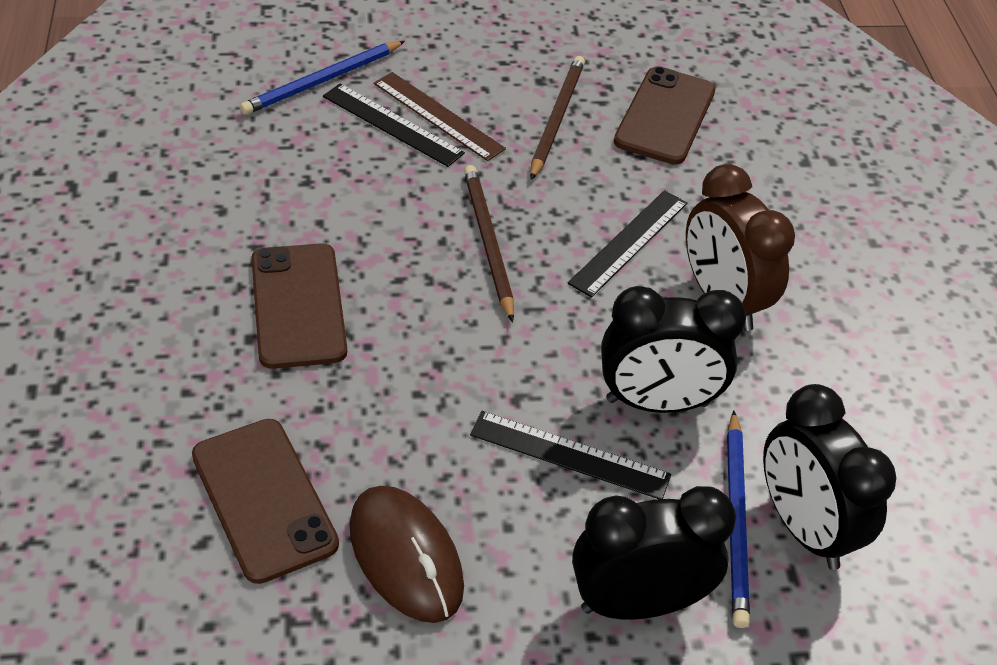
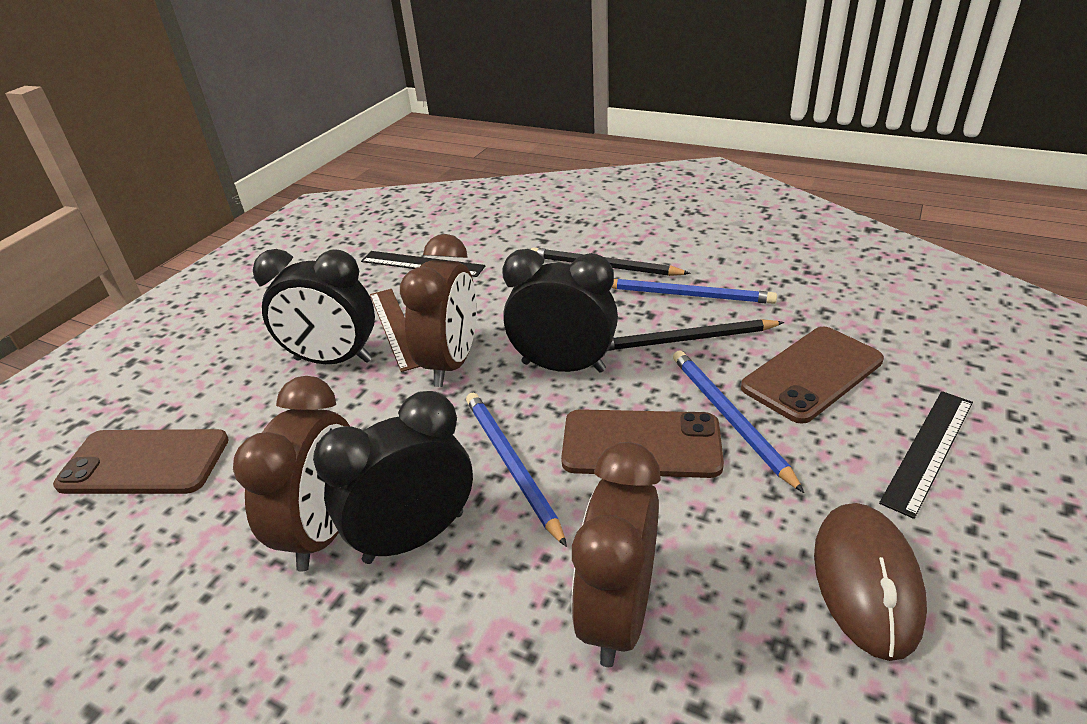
black pencil: none = 0 -> [530,247,691,276] [608,319,784,351] = 2
black ruler: [323,84,465,167] [470,411,671,499] [568,190,687,298] = 3 -> [361,251,485,277] [879,391,973,519] = 2
blue pencil: [240,41,405,115] [727,410,750,628] = 2 -> [466,392,567,547] [611,279,777,304] [673,351,804,493] = 3
brown clock: [686,164,795,331] = 1 -> [233,376,350,571] [400,234,477,387] [571,442,661,667] = 3
brown pencil: [464,165,514,322] [530,56,585,180] = 2 -> none = 0

